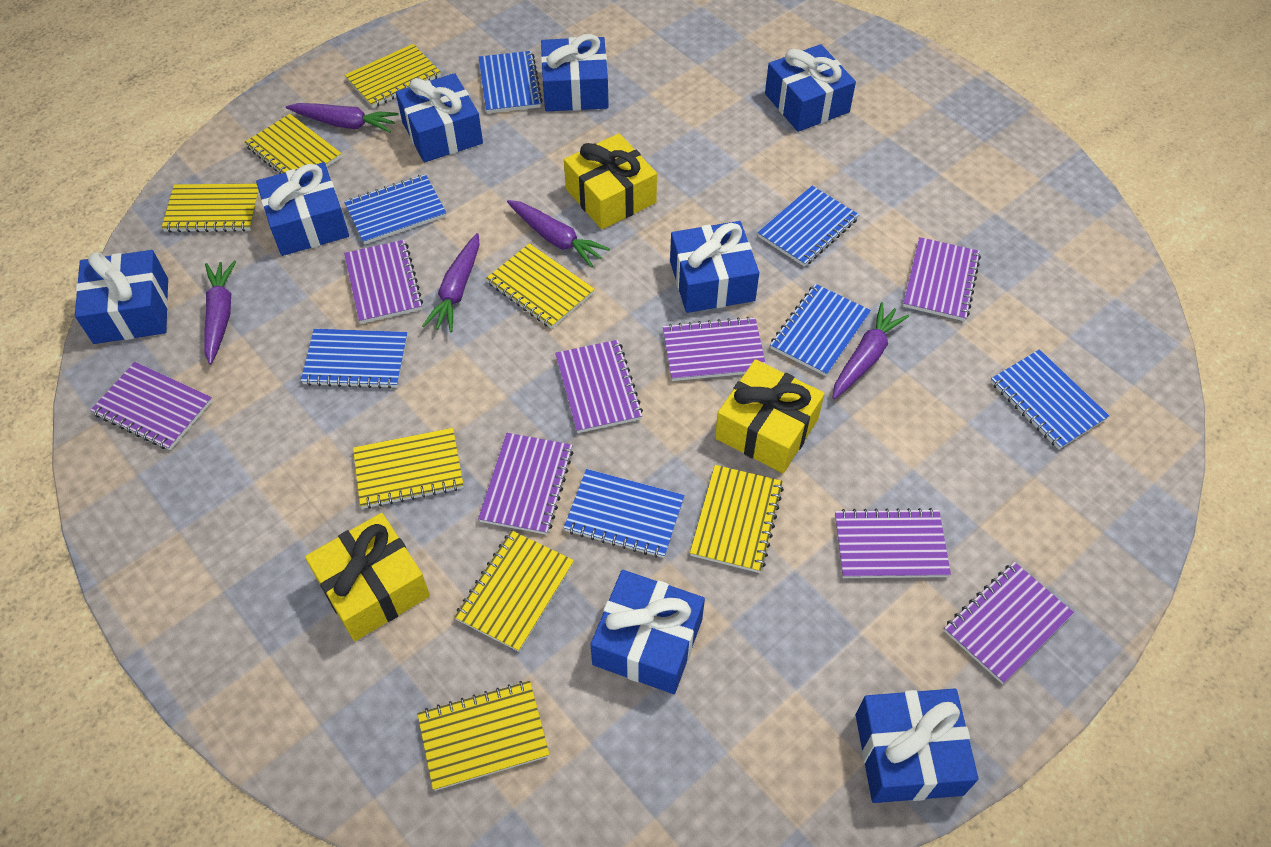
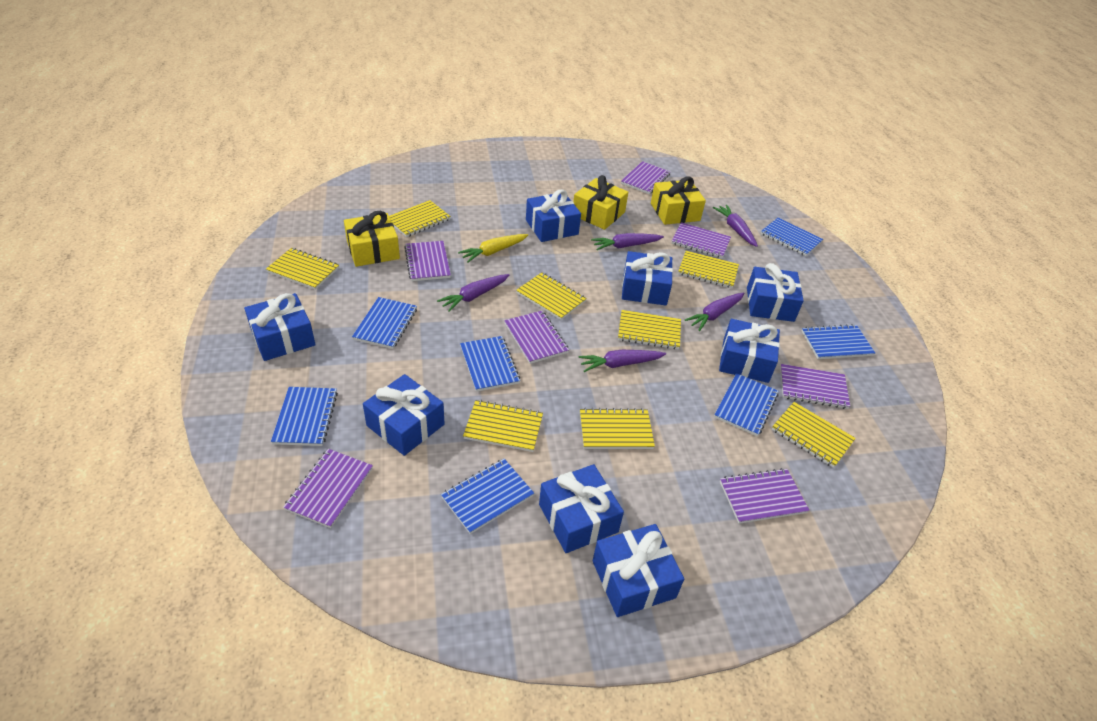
purple notebook: [90,362,212,450] [344,240,423,324] [478,433,573,535] [555,340,643,433] [663,317,766,381] [835,508,951,578] [903,237,981,321] [944,562,1074,684] = 8 -> [283,449,373,528] [404,241,451,281] [504,311,569,364] [621,161,670,194] [671,222,731,258] [720,468,810,524] [780,364,850,409] = 7
yellow carrot: none = 0 -> [458,234,528,263] = 1

